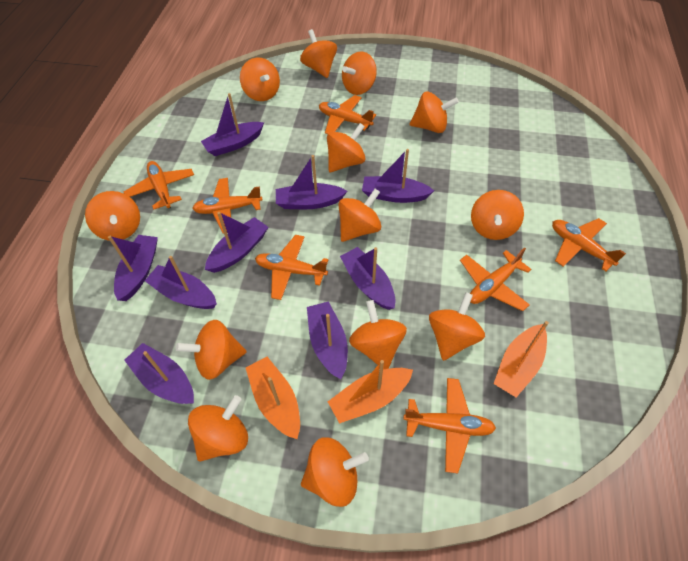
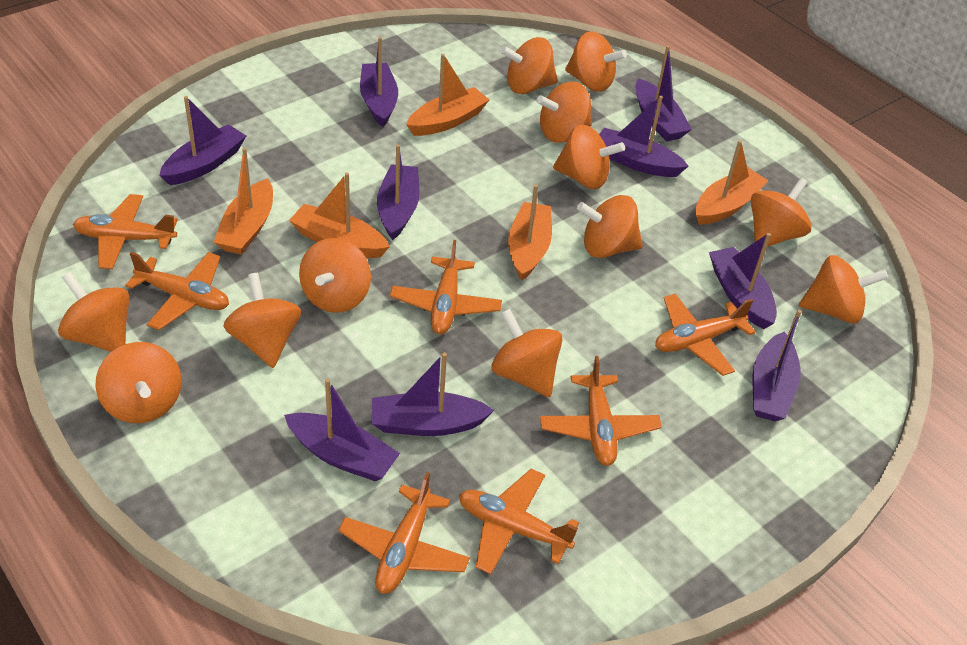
orange boat: [246,357,300,439] [328,360,413,424] [493,321,549,397] = 3 -> [214,148,273,255] [289,173,390,258] [406,54,490,136] [508,184,552,281] [696,140,769,225] = 5
orange spinning top: [85,191,140,241] [176,320,247,380] [188,395,248,462] [240,58,280,101] [300,29,337,78] [301,437,369,507] [327,123,366,172] [339,189,381,242] [342,51,377,95] [349,300,407,370] [410,92,459,133] [429,292,485,361] [471,190,524,240] = 13 -> [58,272,130,352] [95,342,182,423] [223,273,301,368] [299,238,371,313] [492,309,562,397] [500,37,558,94] [537,81,592,143] [553,124,625,189] [565,31,627,92] [577,195,643,258] [751,177,812,247] [799,255,888,324] = 12

